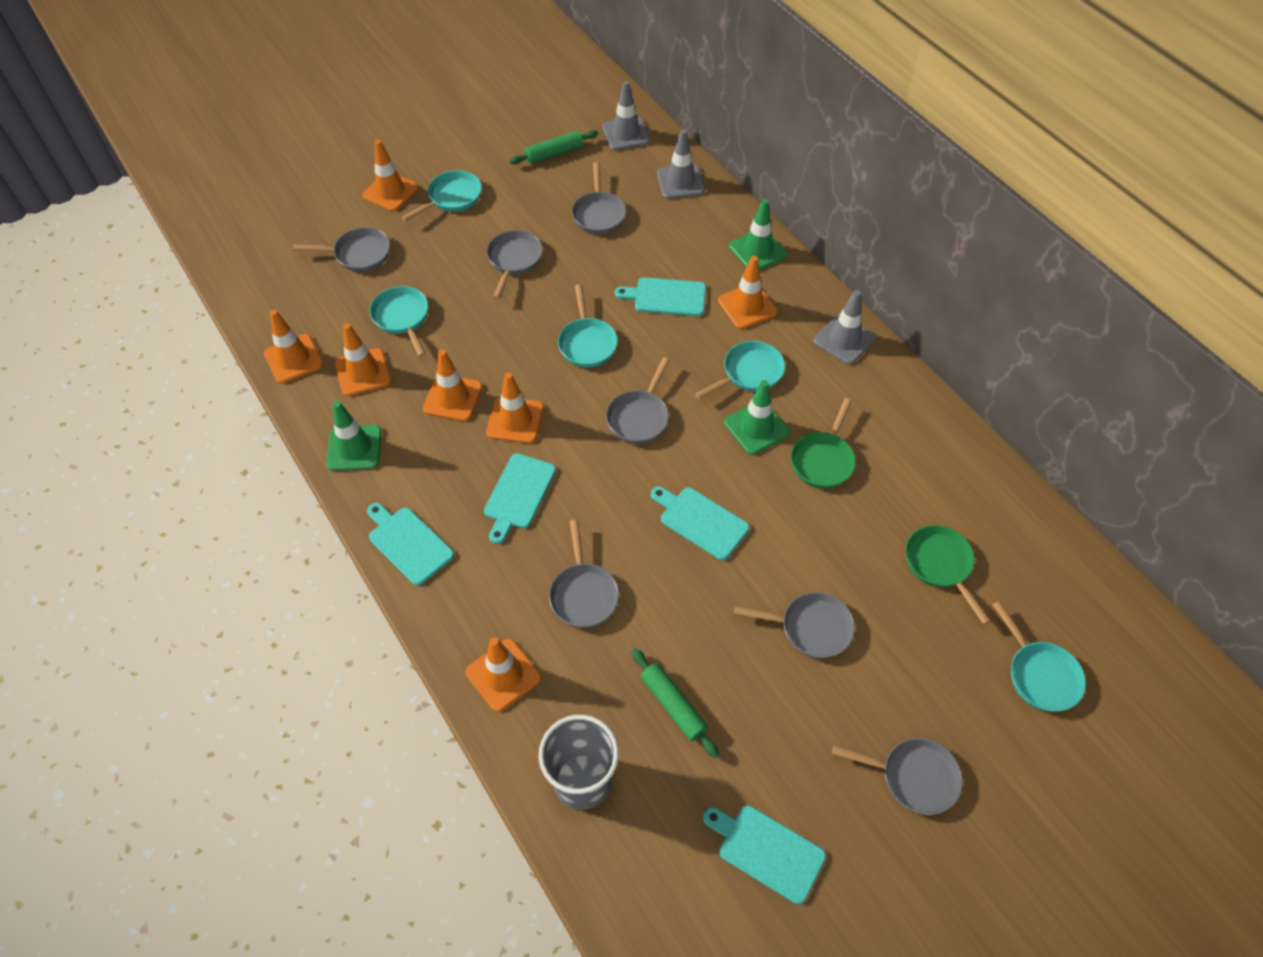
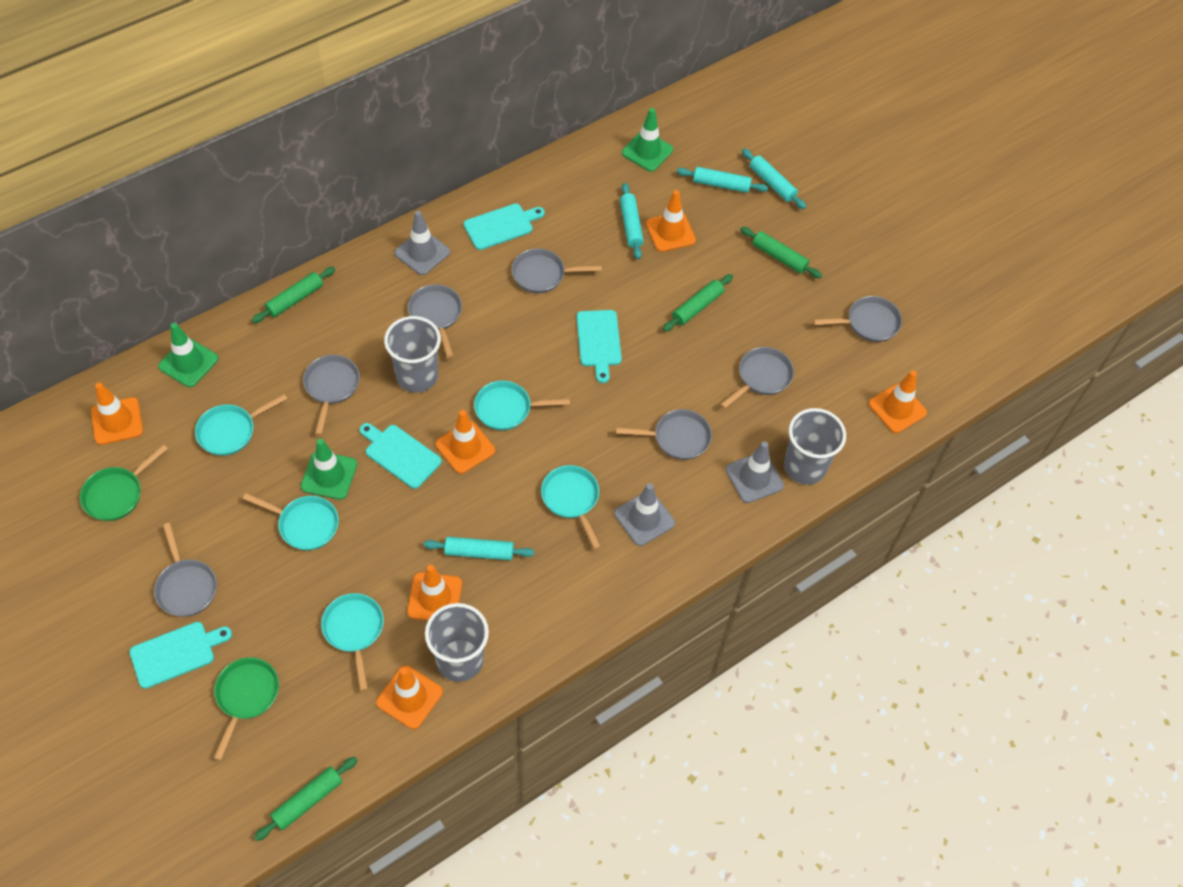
green rolling pin: [509,130,598,164] [631,648,719,758] = 2 -> [252,267,335,323] [254,757,357,841] [663,274,733,332] [740,227,822,278] = 4
grey cup: [539,715,619,810] = 1 -> [384,316,441,393] [425,603,489,682] [784,408,846,485] = 3
orange traffic cone: [264,310,323,384] [335,323,391,396] [362,139,419,212] [423,350,483,421] [466,637,541,712] [486,372,544,443] [718,256,777,329] = 7 -> [91,383,143,445] [376,665,443,729] [407,565,462,620] [436,410,495,474] [646,190,696,252] [869,371,927,433] = 6
turquoise cutting board: [367,503,454,586] [484,453,556,544] [615,277,706,316] [651,486,749,560] [703,805,826,904] = 5 -> [129,622,232,689] [360,423,442,489] [464,203,545,250] [576,310,622,383] = 4
turquoise rolling pin: none = 0 -> [424,537,535,560] [620,183,644,259] [677,167,769,193] [742,149,806,209] = 4

